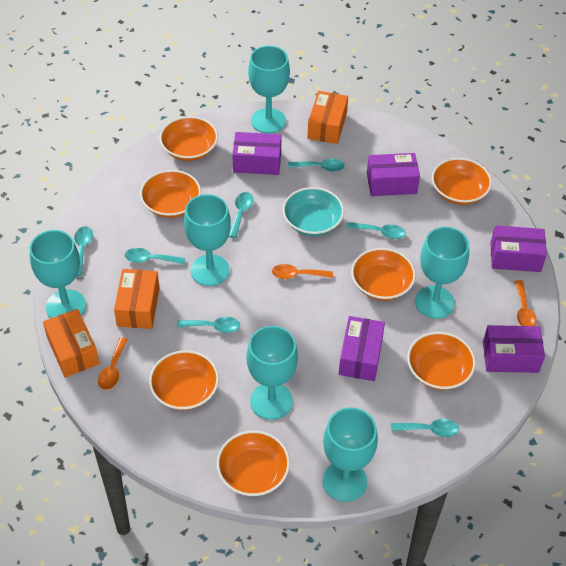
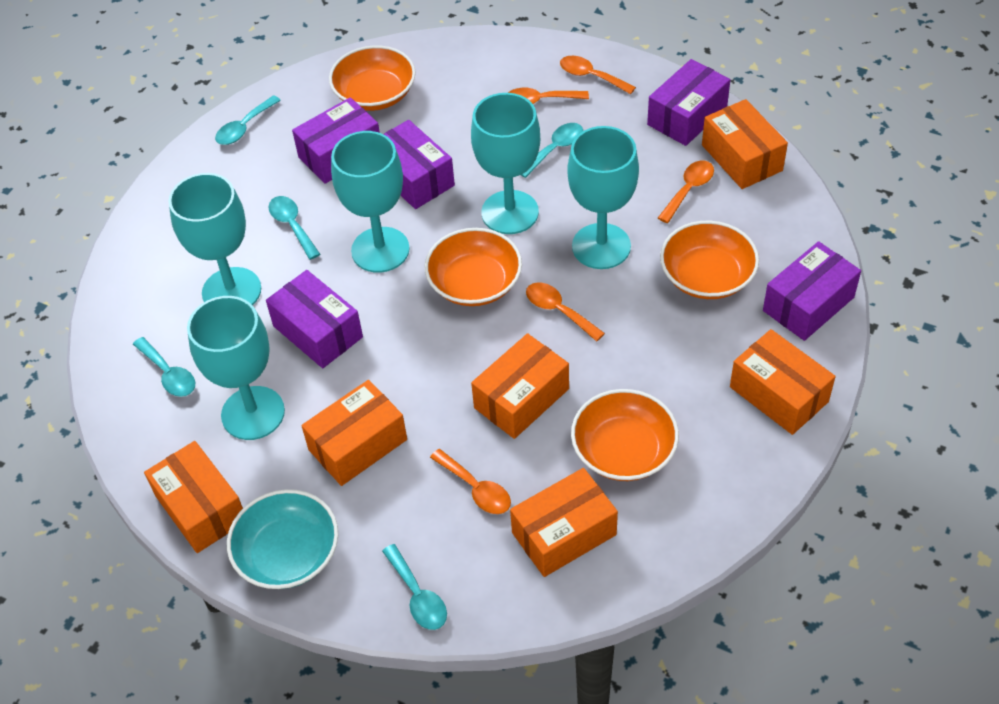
orange bowl: [140,170,201,218] [149,350,219,410] [160,116,218,161] [217,431,290,496] [351,248,416,301] [407,332,476,390] [432,158,492,205] = 7 -> [329,45,416,111] [425,228,522,306] [571,389,679,481] [660,221,759,299] = 4
orange box: [43,309,99,377] [114,269,160,329] [307,91,348,144] = 3 -> [144,441,243,553] [301,380,407,486] [471,333,569,439] [510,468,618,577] [702,99,788,189] [730,329,836,435] = 6
orange spoon: [98,337,128,390] [272,264,333,279] [515,280,537,326] = 3 -> [430,449,511,514] [508,88,589,104] [526,282,605,341] [560,56,636,94] [658,160,714,223] = 5
turquoise goblet: [30,230,86,318] [184,194,231,286] [247,326,298,420] [248,46,290,134] [323,407,378,502] [415,227,469,319] = 6 -> [168,173,261,305] [187,296,285,440] [331,131,410,273] [471,93,540,234] [567,126,639,269] = 5
turquoise spoon: [74,226,93,276] [125,248,185,265] [177,317,240,333] [229,192,254,238] [288,159,345,172] [347,222,406,239] [391,419,459,437] = 7 -> [133,337,195,397] [215,95,281,145] [269,196,320,260] [382,544,447,630] [521,123,583,178] = 5

